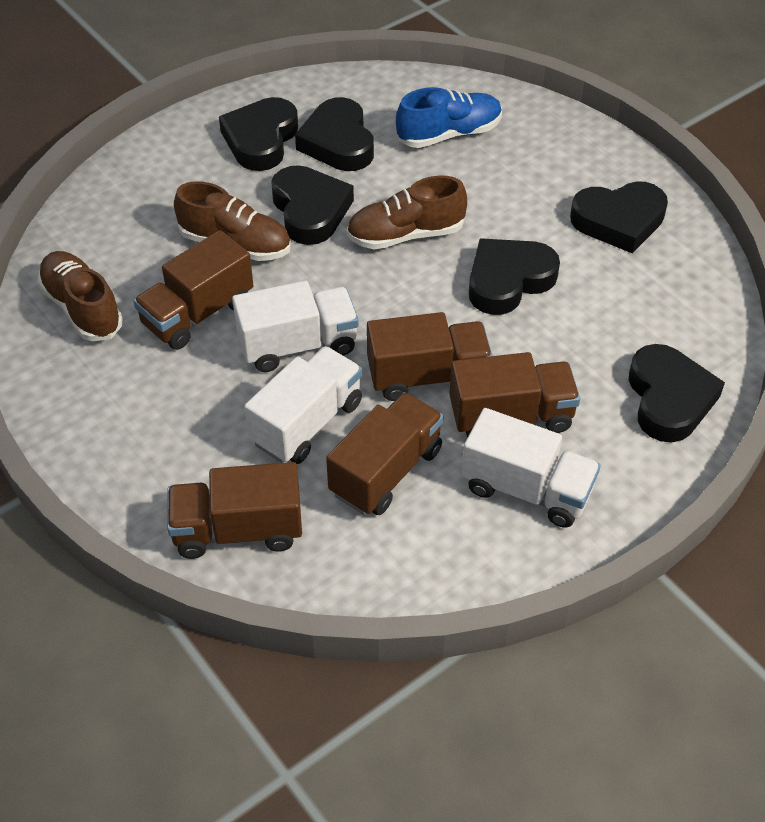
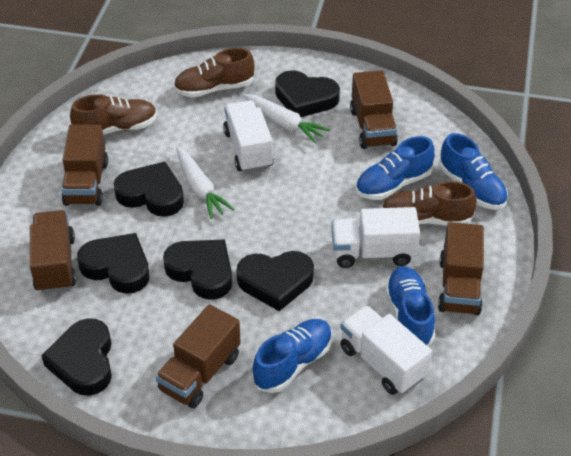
blue shoe: [396,87,502,148] = 1 -> [252,319,332,393] [355,136,435,200] [385,266,435,346] [439,133,508,210] = 4
white carrot: none = 0 -> [176,147,234,219] [243,94,330,144] = 2

